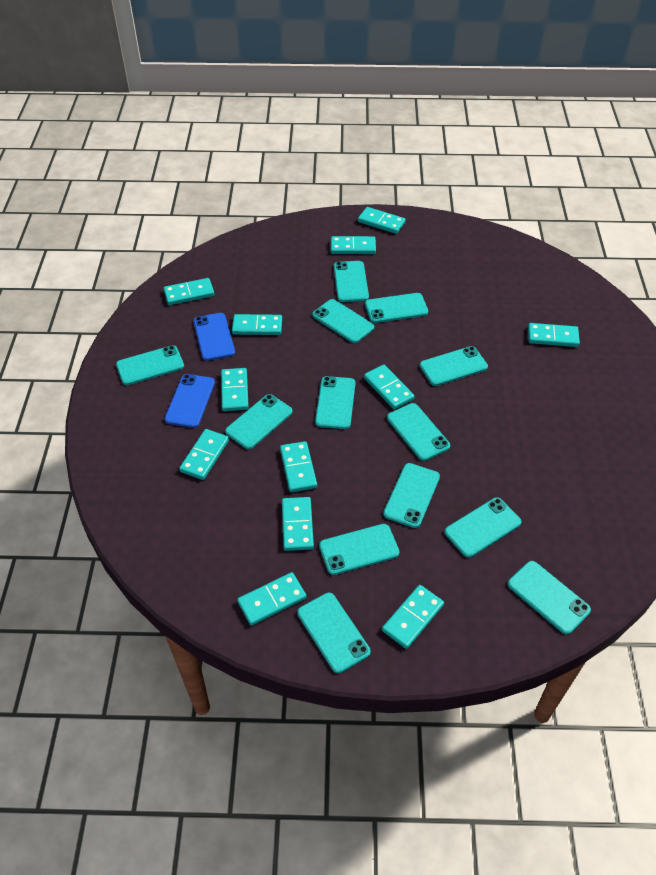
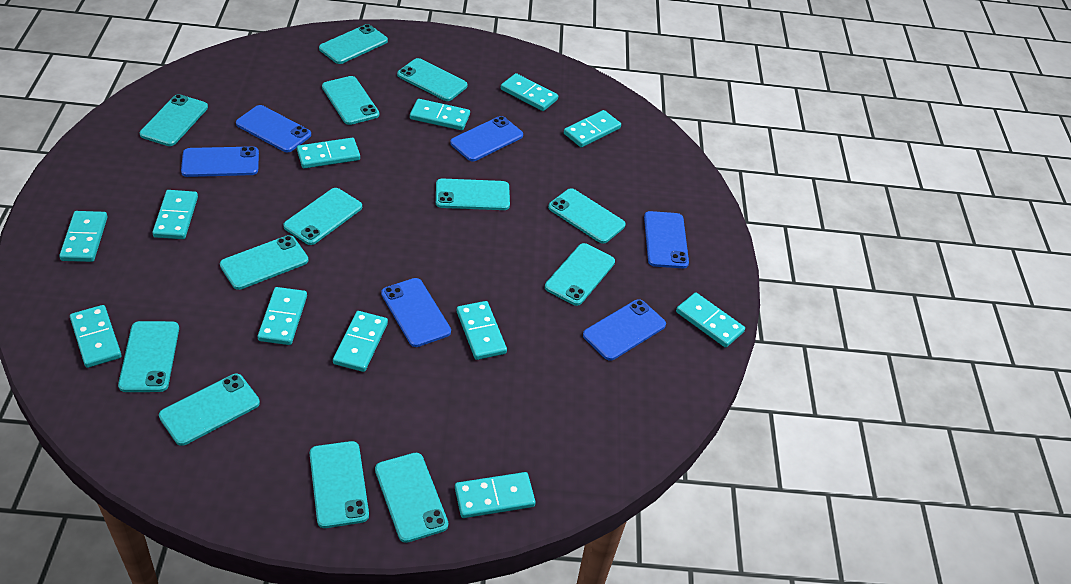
blue phone: [165,374,215,428] [193,313,235,361] = 2 -> [181,146,259,177] [236,105,311,152] [381,278,451,347] [450,116,523,161] [583,299,666,361] [644,211,689,268] = 6

